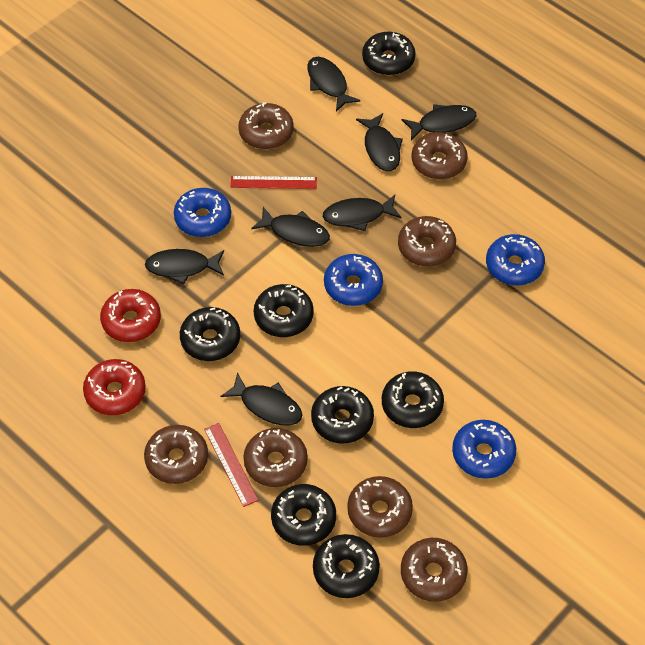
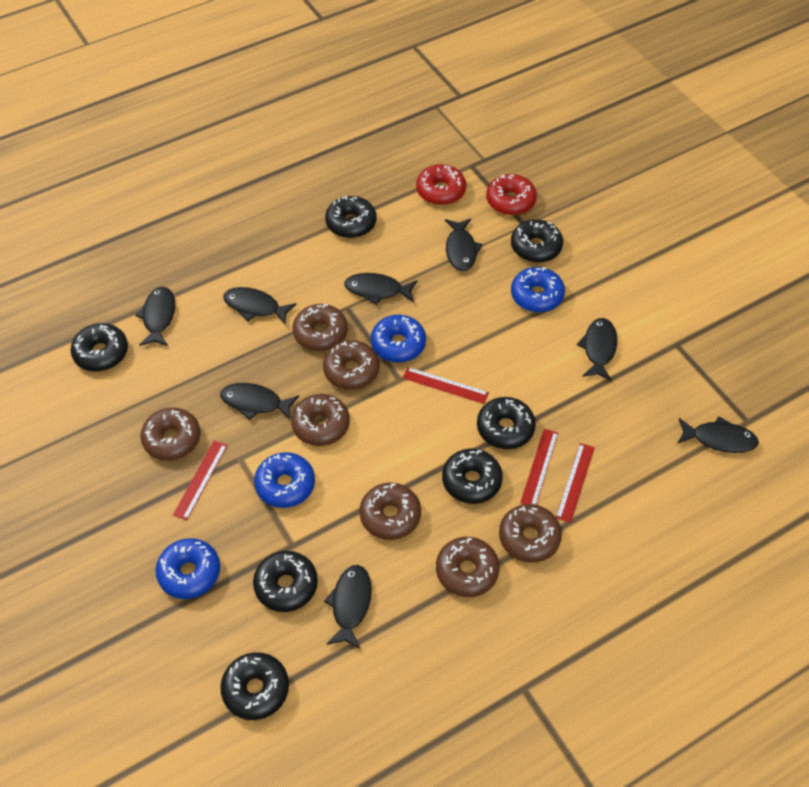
black fish: [145,249,224,284] [220,372,302,425] [251,207,330,247] [307,57,361,111] [323,195,402,231] [356,113,403,171] [402,104,476,141] = 7 -> [135,287,175,346] [220,383,299,420] [223,287,297,324] [324,565,372,649] [344,273,418,305] [445,218,483,271] [577,318,617,381] [677,416,759,453] = 8
red ruler: [204,423,259,507] [231,176,317,189] = 2 -> [173,441,228,520] [403,367,489,404] [520,429,558,505] [556,443,595,523] = 4

